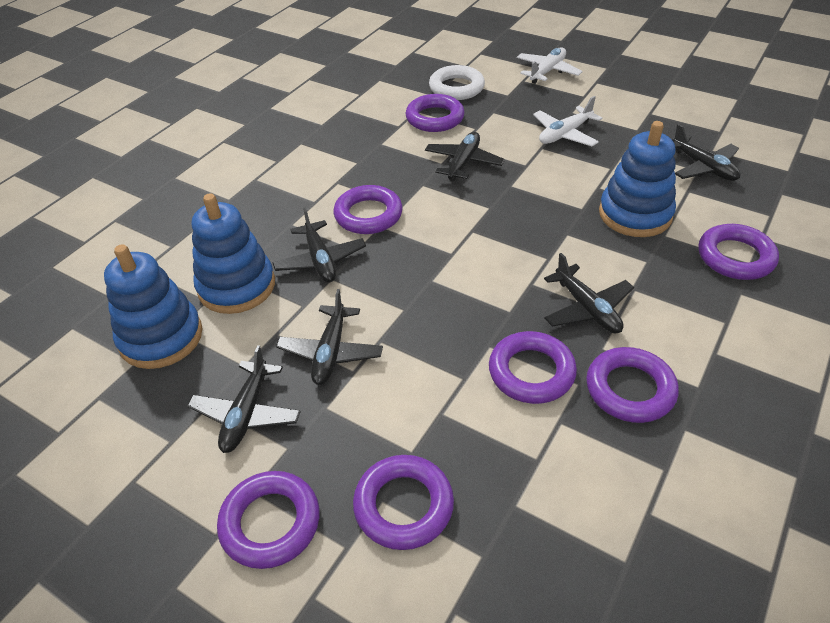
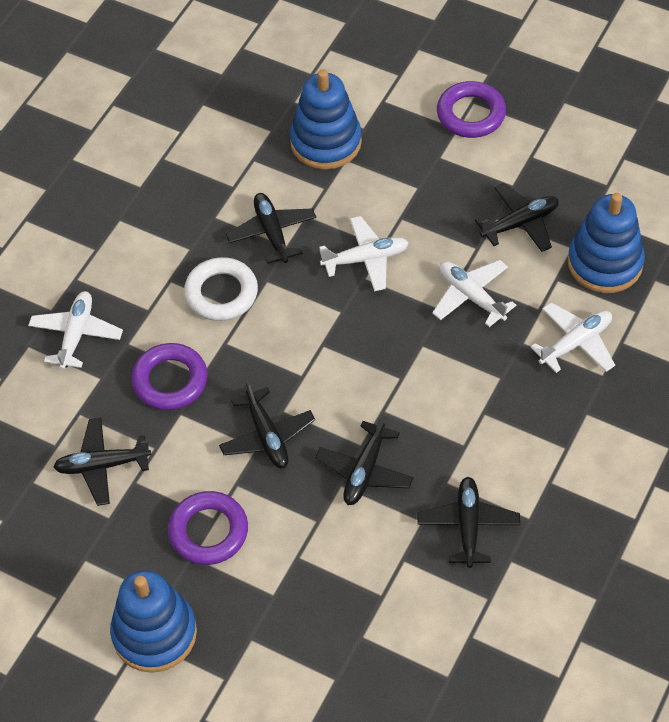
purple ring: [217,471,320,569] [334,185,403,234] [353,455,454,550] [406,94,465,132] [489,331,577,404] [586,347,679,423] [699,224,779,280] = 7 -> [131,343,208,410] [168,491,248,565] [437,81,506,138] = 3
white plane: [517,47,582,84] [533,96,602,146] = 2 -> [28,291,123,370] [319,216,409,292] [432,260,516,327] [530,302,615,373] = 4

